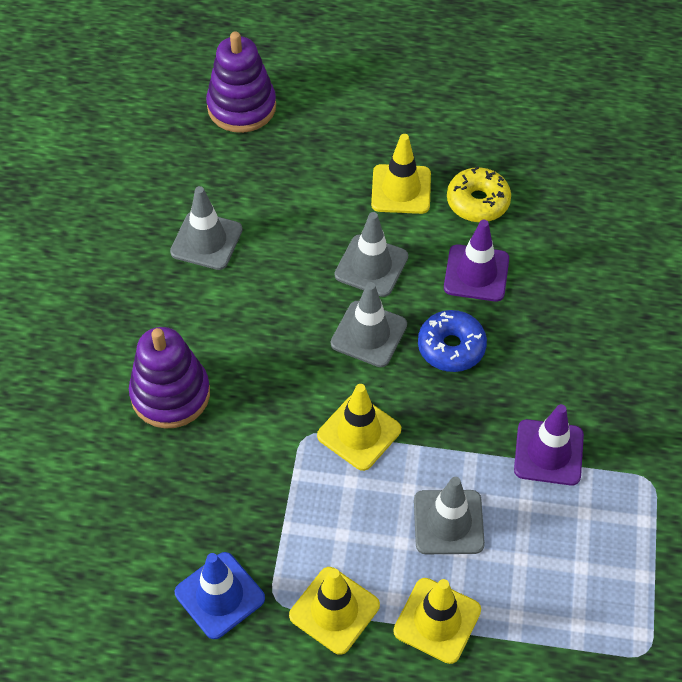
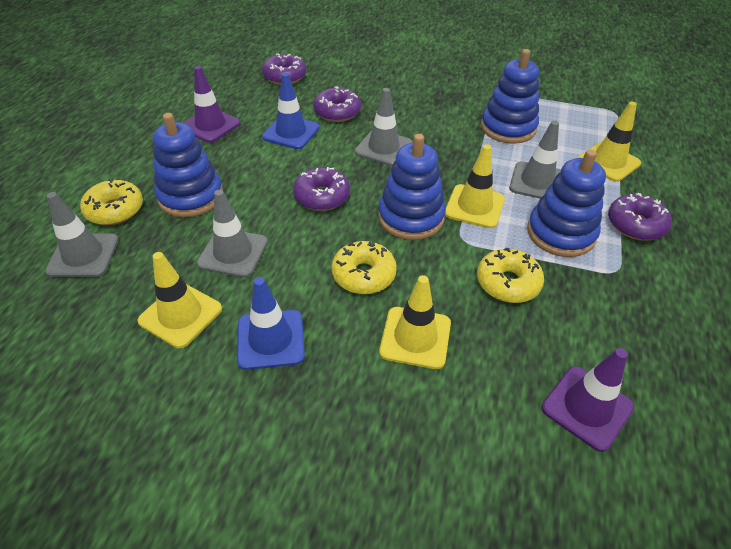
blue donut: [418,310,487,372] = 1 -> none = 0
blue stacking toy: none = 0 -> [153,113,223,217] [378,134,446,240] [481,49,539,144] [527,149,606,257] = 4
blue traffic cone: [175,552,265,639] = 1 -> [237,277,305,370] [262,73,319,149] = 2
purple donut: none = 0 -> [262,53,307,85] [293,167,350,211] [313,86,361,122] [608,193,672,241] = 4
purple stacking toy: [129,327,210,429] [206,31,276,133] = 2 -> none = 0
yellow donut: [447,166,511,222] = 1 -> [80,179,143,225] [331,241,397,294] [477,248,544,303] = 3

